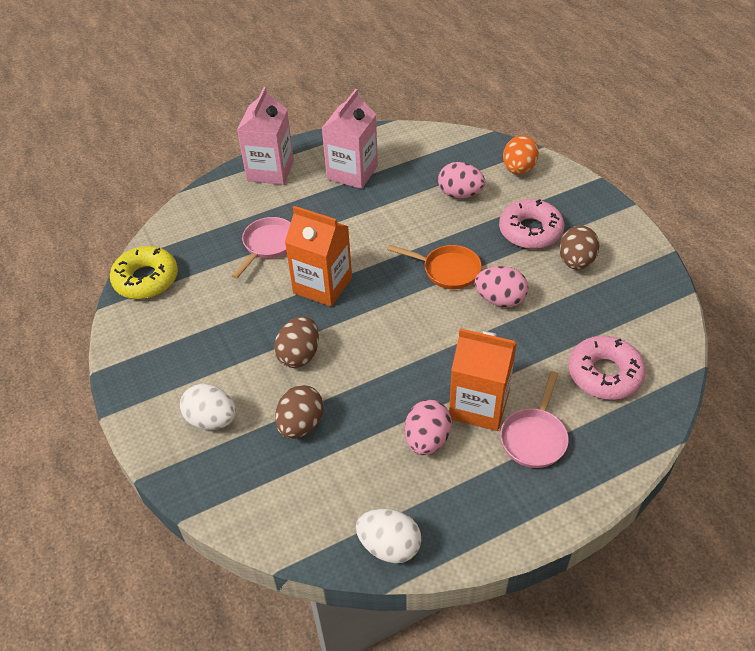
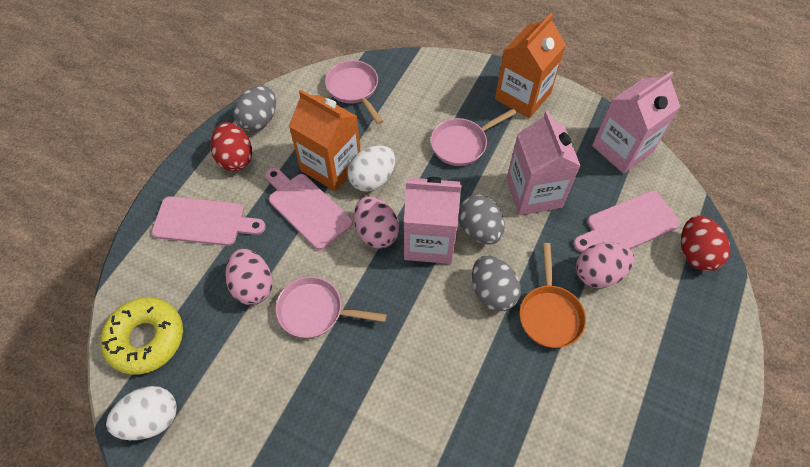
brown egg: [274,316,319,368] [275,385,324,439] [559,225,600,270] = 3 -> none = 0
grey egg: none = 0 -> [233,86,276,132] [458,195,504,245] [472,255,521,312] = 3
orange egg: [503,136,539,174] = 1 -> none = 0
pink carton: [237,87,294,185] [322,89,378,189] = 2 -> [404,177,462,264] [506,111,581,215] [592,71,681,174] = 3
pink cutting board: none = 0 -> [152,196,266,246] [265,168,353,250] [573,191,680,252] = 3
pink donut: [499,199,564,249] [568,336,646,400] = 2 -> none = 0
pink pan: [232,217,291,279] [500,371,569,468] = 2 -> [276,277,387,338] [325,60,383,124] [430,109,517,166] = 3
red egg: none = 0 -> [211,122,252,171] [681,216,730,271] = 2

